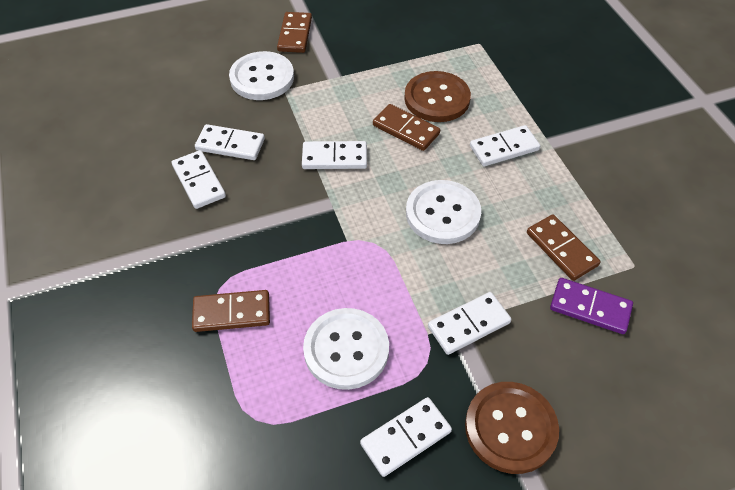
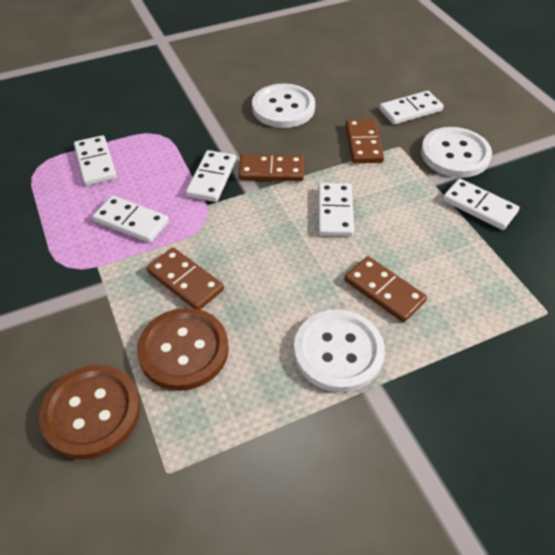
purple domino: [550,278,633,334] = 1 -> none = 0

